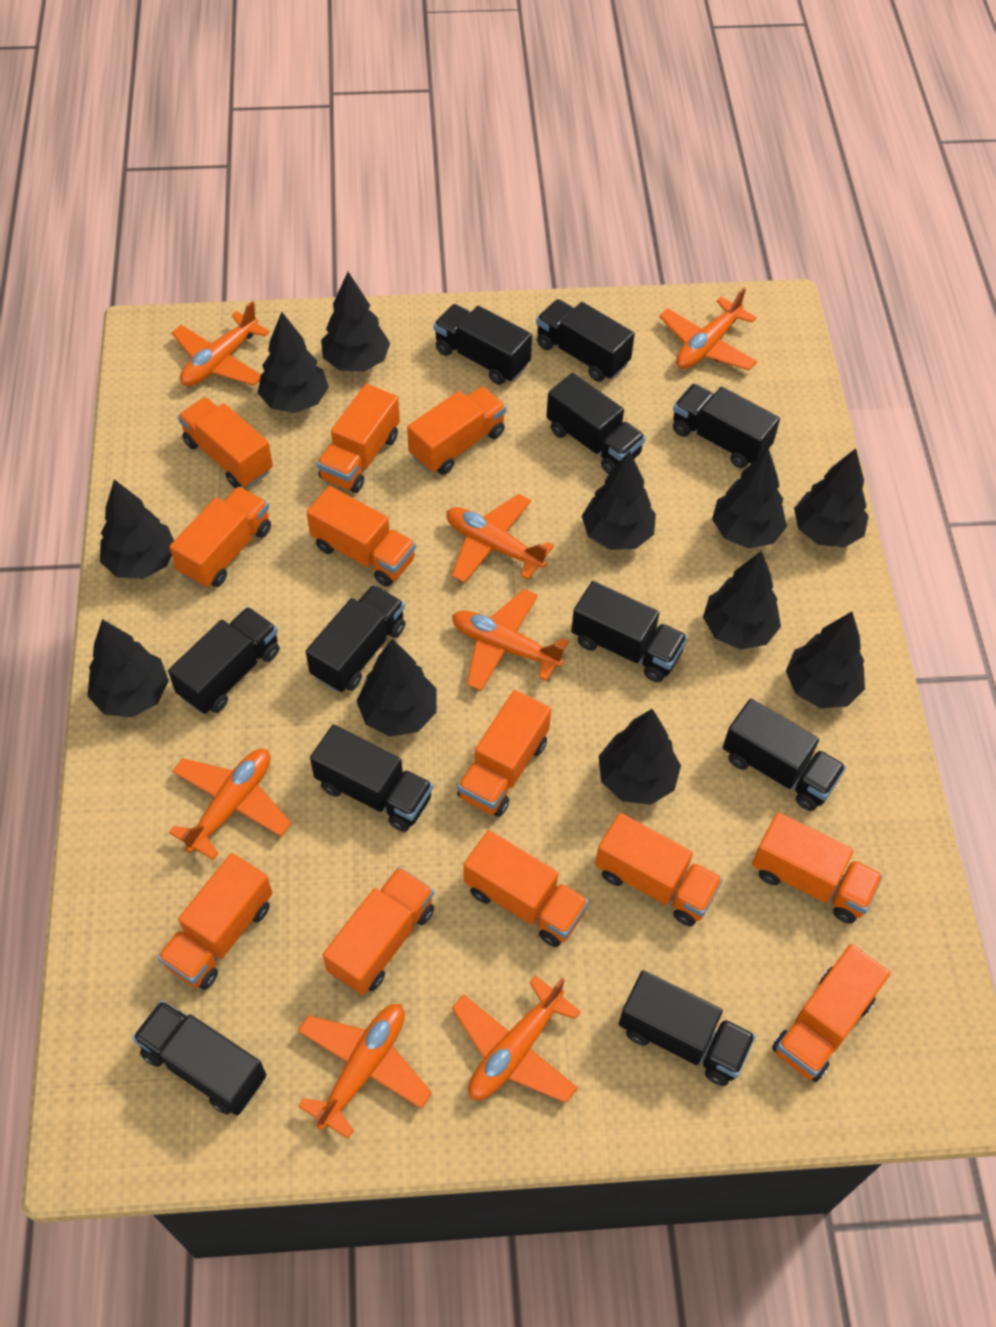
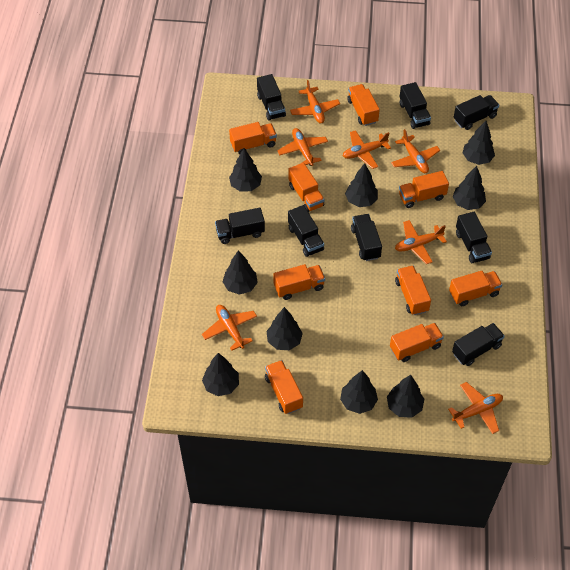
black tree: [87,619,169,717] [100,479,174,579] [258,312,329,413] [321,272,390,372] [357,639,436,737] [582,451,656,550] [599,709,681,805] [703,551,781,650] [712,448,787,548] [786,612,865,708] [794,448,869,548] = 11 -> [202,353,239,396] [223,250,258,295] [229,148,262,192] [267,307,303,350] [340,370,378,414] [345,163,378,207] [387,375,424,418] [453,166,486,210] [463,121,495,165] = 9
black truck: [132,1000,267,1115] [168,607,279,714] [306,585,406,692] [310,725,433,832] [433,304,532,385] [536,299,635,382] [546,373,646,474] [571,581,688,682] [619,970,756,1086] [673,384,780,468] [723,699,846,811] = 11 -> [215,208,265,244] [257,74,286,120] [288,205,324,257] [351,214,382,261] [400,82,431,129] [452,323,505,366] [454,95,499,130] [456,212,492,263] = 8
orange truck: [157,853,273,990] [169,487,271,588] [178,397,273,488] [306,486,416,587] [317,384,400,493] [323,867,434,995] [407,386,506,475] [457,690,551,817] [464,830,589,947] [595,813,723,926] [752,812,883,924] [772,944,890,1082] = 12 -> [229,122,277,154] [265,360,303,414] [273,264,325,300] [288,163,325,212] [347,84,380,126] [390,323,444,362] [395,266,431,315] [399,171,449,208] [449,271,502,306] = 9

